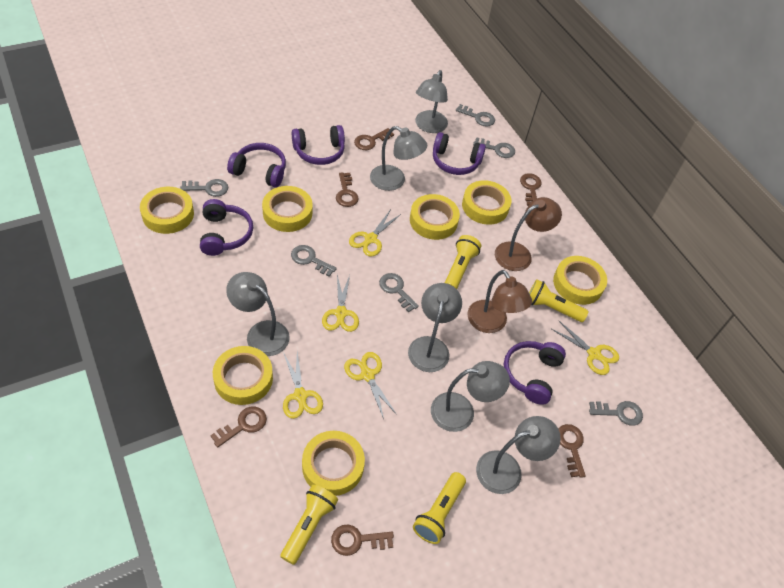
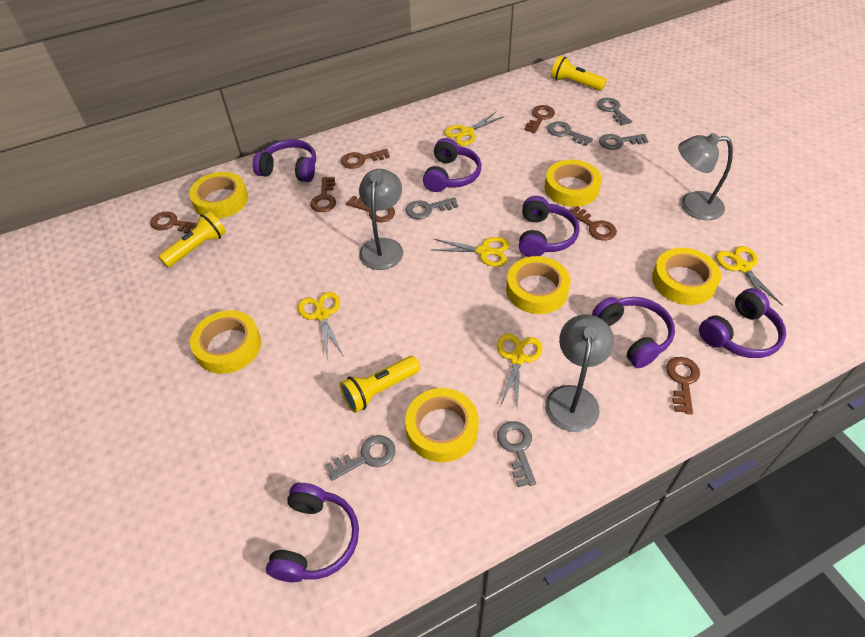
brown key: [210,407,267,448] [331,524,394,556] [336,172,359,207] [354,128,394,150] [520,173,542,206] [558,424,586,478] = 6 -> [150,211,197,234] [310,177,336,212] [341,149,390,169] [346,196,395,222] [524,105,555,133] [569,206,617,241] [666,357,700,415] = 7
brown lamp: [467,270,532,333] [495,197,562,271] = 2 -> none = 0
grey lamp: [226,272,290,356] [370,126,427,191] [408,283,462,372] [415,70,448,133] [431,361,510,432] [476,416,561,494] = 6 -> [359,169,403,270] [545,314,614,432] [678,133,733,220] = 3
purple headphones: [200,199,253,256] [227,143,286,188] [292,125,345,165] [433,132,486,175] [504,341,566,405] = 5 -> [253,139,316,182] [266,483,359,582] [423,138,482,192] [519,196,580,257] [592,297,675,368] [699,288,786,358] = 6
yellow flashlight: [280,485,338,565] [413,472,466,544] [445,235,481,289] [529,279,589,322] = 4 -> [158,211,226,267] [340,356,420,413] [551,56,607,91] = 3
yellow tape: [140,187,194,234] [213,346,273,405] [262,186,313,232] [302,431,365,496] [410,194,460,240] [462,180,511,225] [553,256,607,305] = 7 -> [189,172,248,219] [190,310,261,374] [405,388,479,462] [506,256,570,314] [545,160,602,207] [652,248,721,305] = 6

